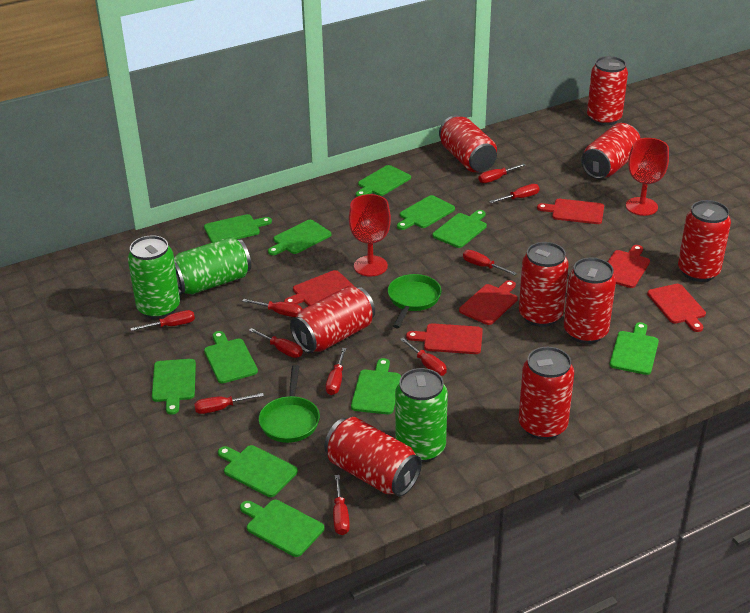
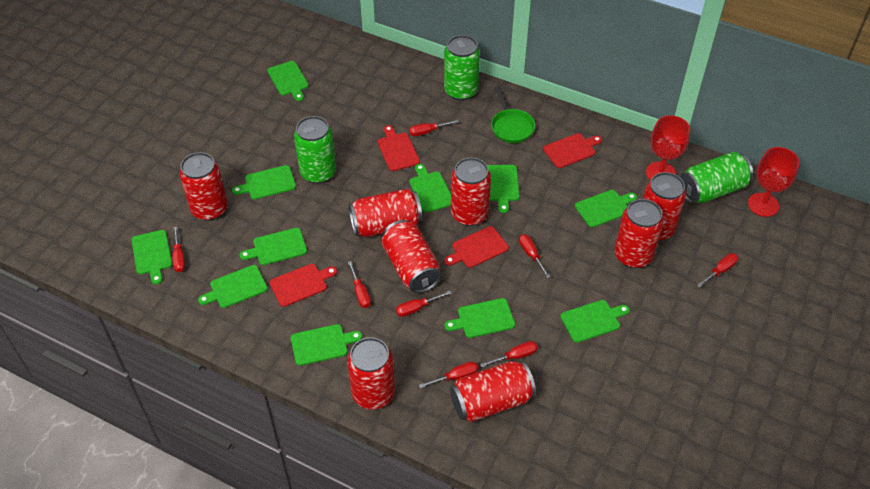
green pan: [259,365,320,443] [388,274,441,328] = 2 -> [491,86,535,143] = 1
red can: [290,285,375,353] [324,417,422,496] [439,115,497,172] [519,242,569,327] [519,347,574,440] [564,258,616,344] [581,123,641,179] [587,56,628,126] [678,200,731,282] = 9 -> [179,152,228,221] [347,337,395,410] [349,189,422,237] [382,220,441,293] [450,361,536,422] [451,158,491,226] [615,199,664,268] [643,172,686,241] = 8
red cutting board: [284,270,355,306] [406,323,483,354] [459,280,518,325] [537,199,604,224] [608,245,650,288] [647,284,706,332] = 6 -> [269,264,337,307] [378,125,420,171] [444,226,509,268] [543,133,602,168] = 4
red screwdriver: [130,310,195,331] [194,393,264,414] [242,299,302,317] [249,328,303,358] [326,348,347,395] [333,475,350,535] [400,338,447,376] [463,250,517,275] [478,163,525,183] [489,184,540,203] = 10 -> [172,227,185,272] [348,261,371,308] [396,291,451,317] [409,120,459,136] [419,362,478,388] [480,341,538,367] [519,234,550,278] [697,253,738,287] = 8

